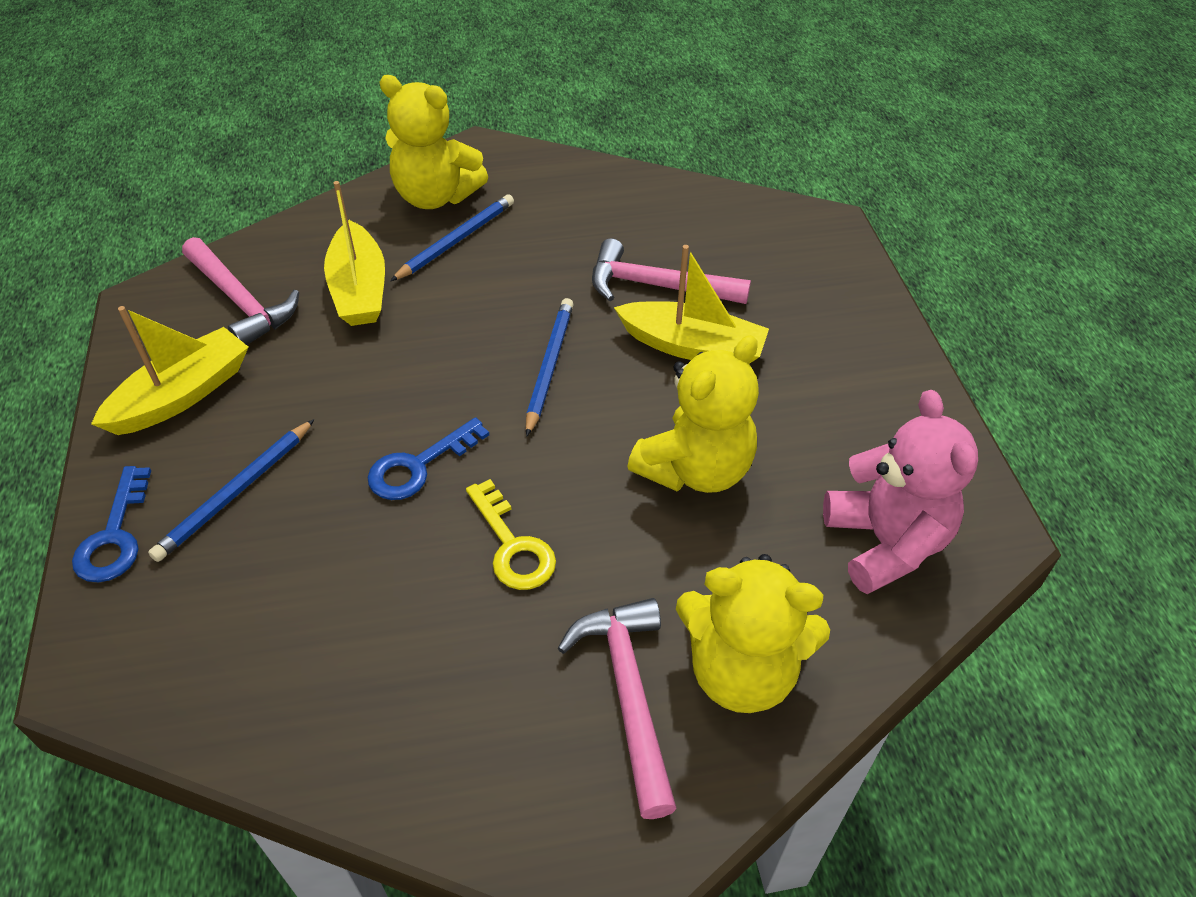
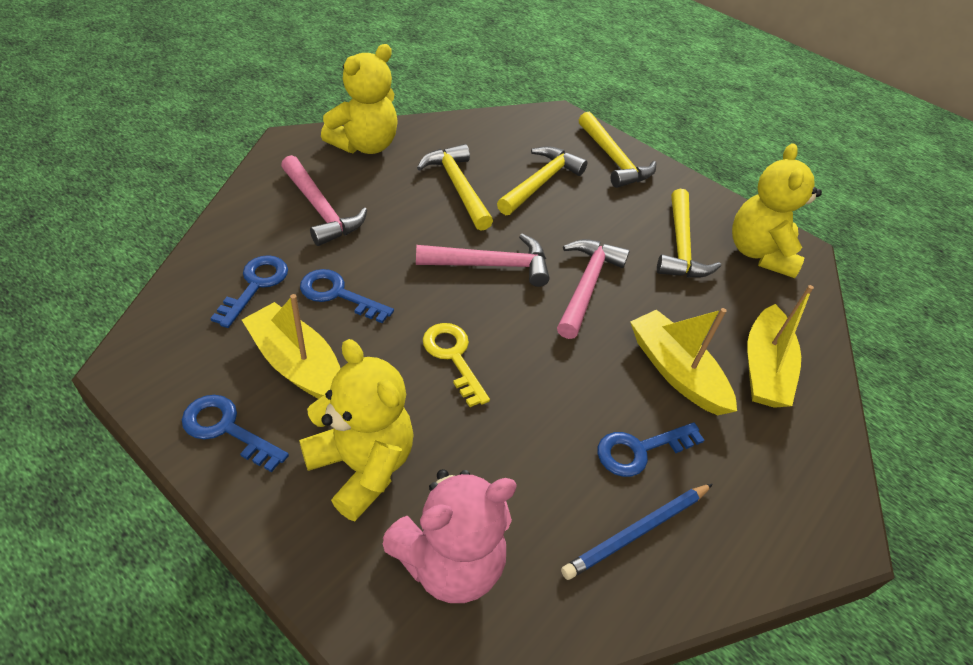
blue key: [72,466,151,583] [367,417,489,500] = 2 -> [182,395,289,472] [210,255,288,328] [300,269,394,323] [598,422,704,477] = 4
blue pencil: [148,419,315,562] [390,194,514,281] [526,298,574,437] = 3 -> [561,484,713,580] = 1
yellow hammer: none = 0 -> [417,144,493,231] [497,146,588,215] [579,112,656,188] [657,189,721,278] = 4

